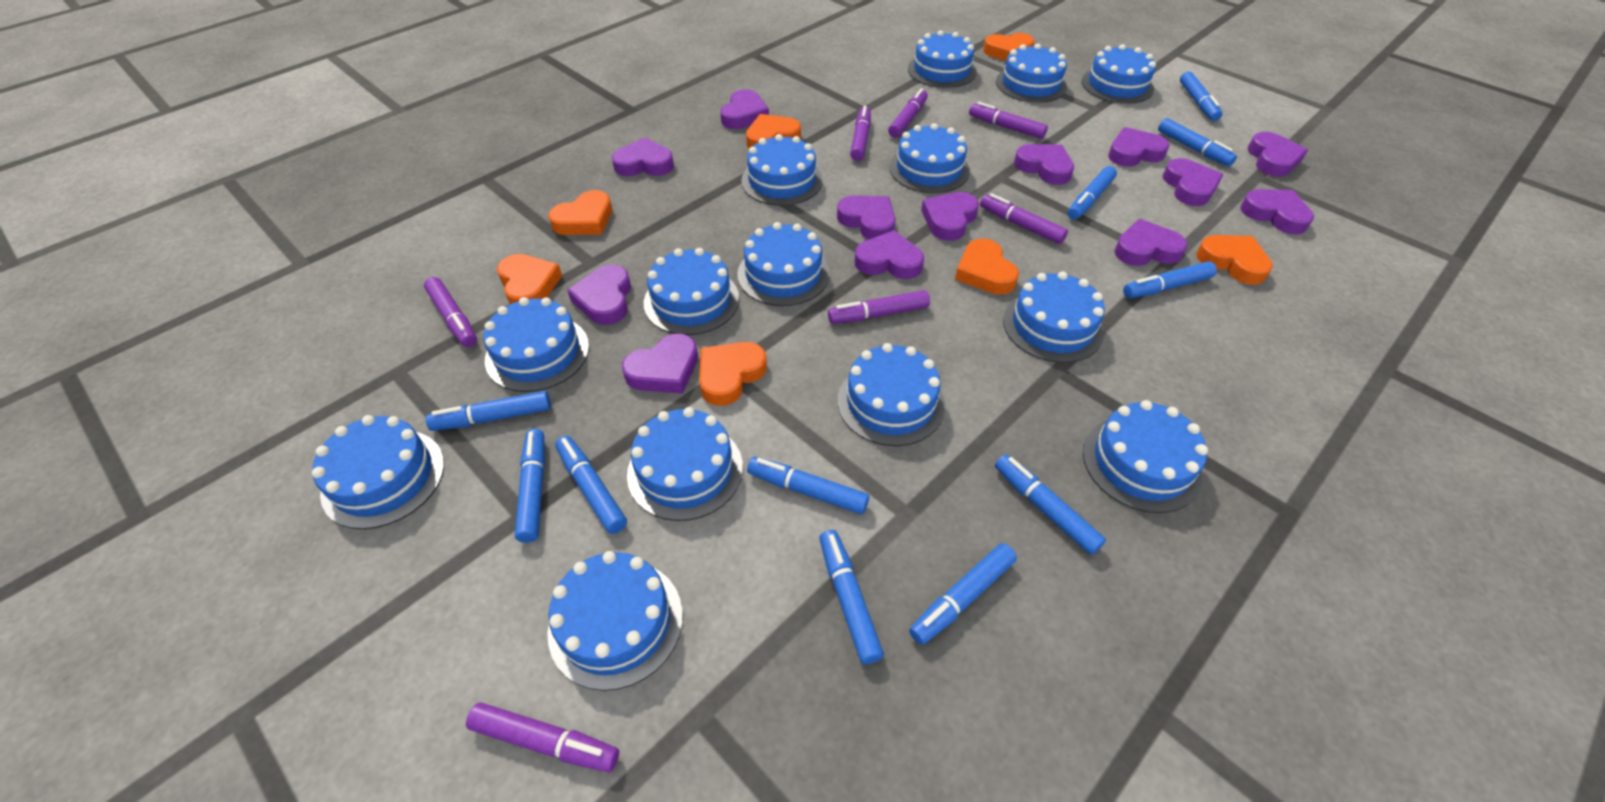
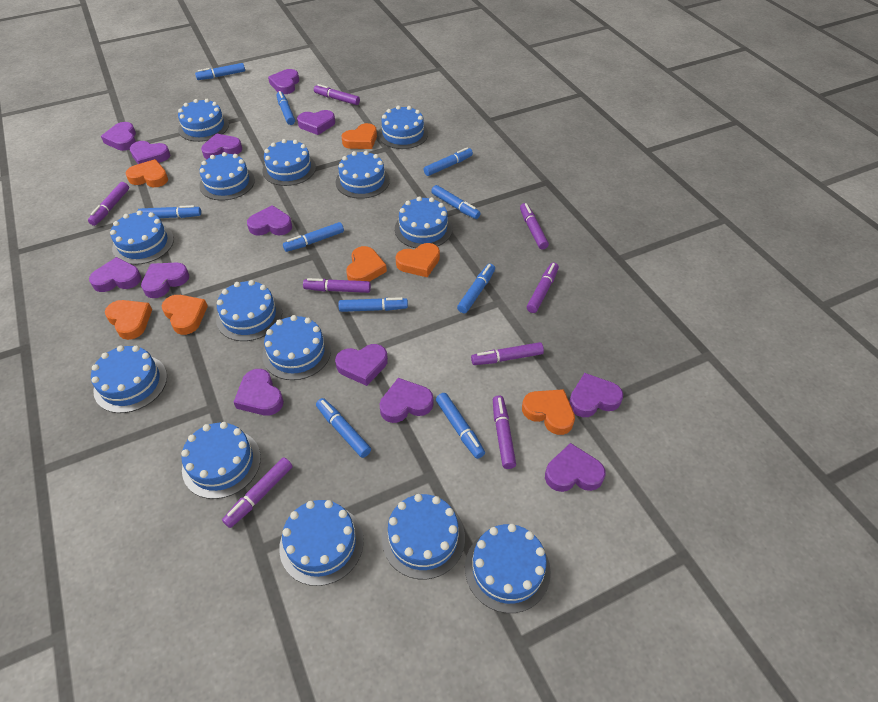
blue marker: [426,391,551,431] [515,429,545,543] [555,436,627,534] [747,457,869,514] [819,530,884,664] [909,543,1017,645] [995,454,1106,555] [1068,166,1117,220] [1123,261,1217,298] [1158,118,1237,166] [1180,71,1223,121] = 11 -> [138,205,201,218] [195,63,245,80] [276,91,295,125] [283,222,344,252] [316,398,371,458] [339,297,408,312] [424,147,473,176] [431,185,481,219] [436,393,485,459] [457,264,495,313] = 10
purple marker: [424,277,477,347] [466,702,619,772] [828,290,930,324] [850,106,871,161] [888,88,928,138] [969,102,1048,139] [980,193,1068,244] = 7 -> [88,182,129,226] [222,457,293,528] [303,278,371,293] [314,84,360,105] [471,342,544,365] [493,396,516,469] [520,203,549,250] [527,262,559,313] = 8

